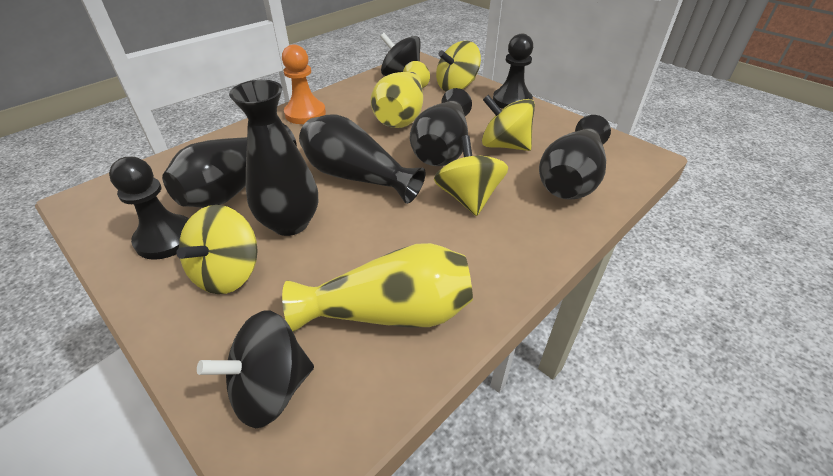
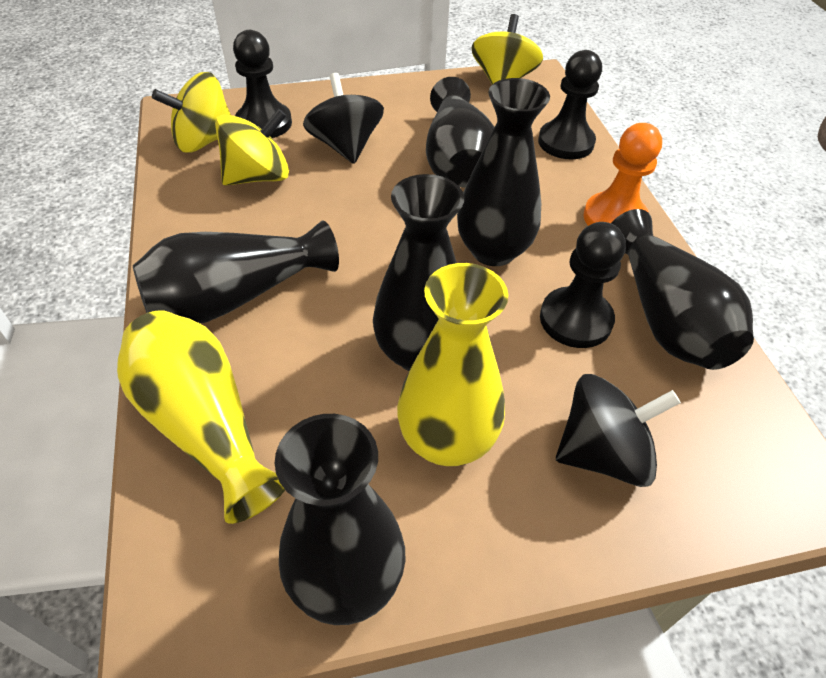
black pawn: [109,157,189,260] [493,34,533,109] = 2 -> [233,30,292,138] [538,50,602,159] [540,222,626,348] = 3
black vase: [162,124,297,208] [229,80,318,236] [299,114,426,204] [410,88,472,166] [539,115,611,200] = 5 -> [133,220,339,323] [275,414,406,625] [373,174,464,371] [426,77,494,188] [457,78,550,266] [611,209,754,370] = 6
yellow spinning top: [176,205,258,294] [434,135,508,216] [436,41,481,92] [482,95,535,151] = 4 -> [152,72,231,153] [215,109,289,186] [471,14,543,84] = 3

